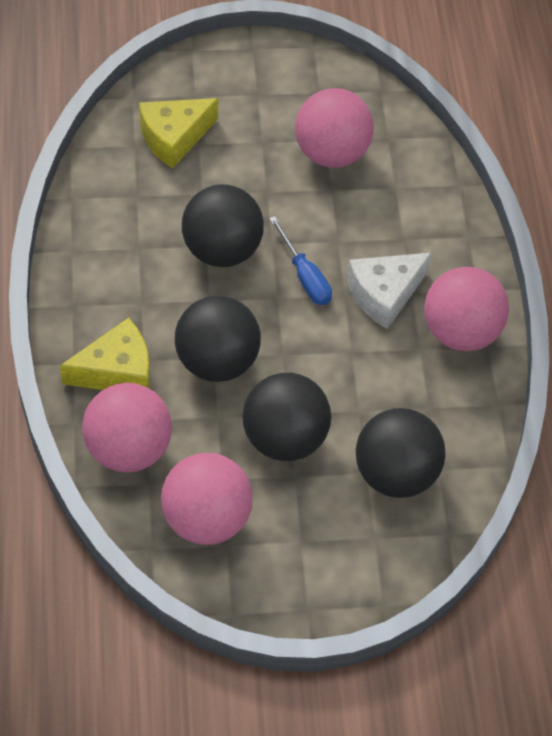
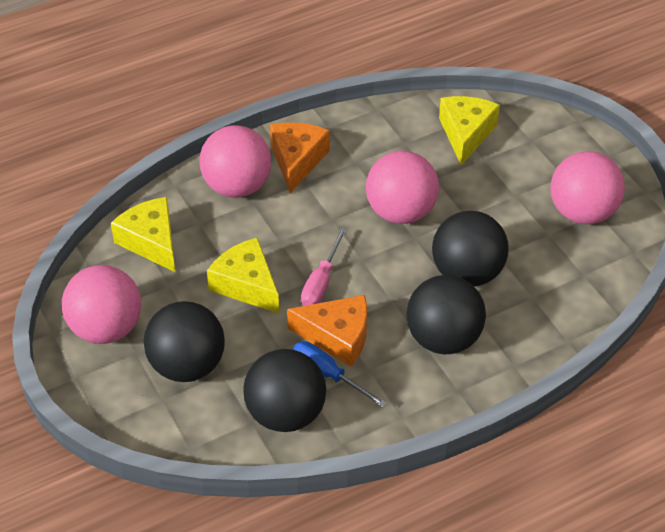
orange cheese: none = 0 -> [270,122,330,193] [287,295,367,367] = 2
pink screwdriver: none = 0 -> [301,227,347,306] = 1
white cheese: [347,253,432,329] = 1 -> none = 0
yellow cheese: [60,318,150,390] [139,98,219,168] = 2 -> [111,197,175,272] [207,237,279,313] [439,96,500,165] = 3

